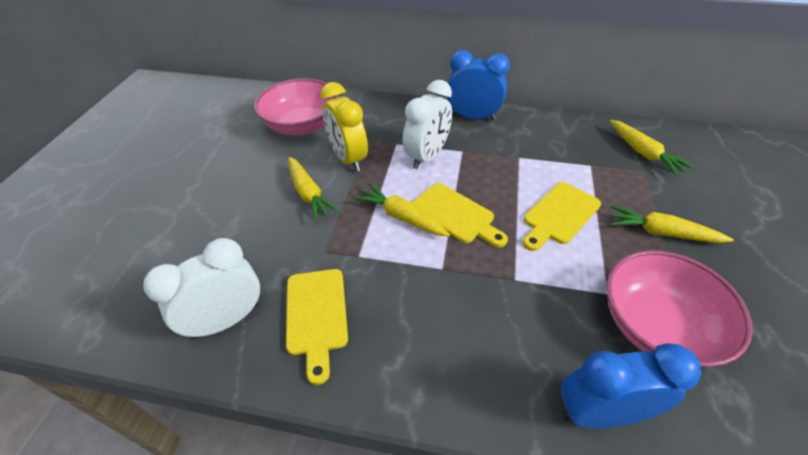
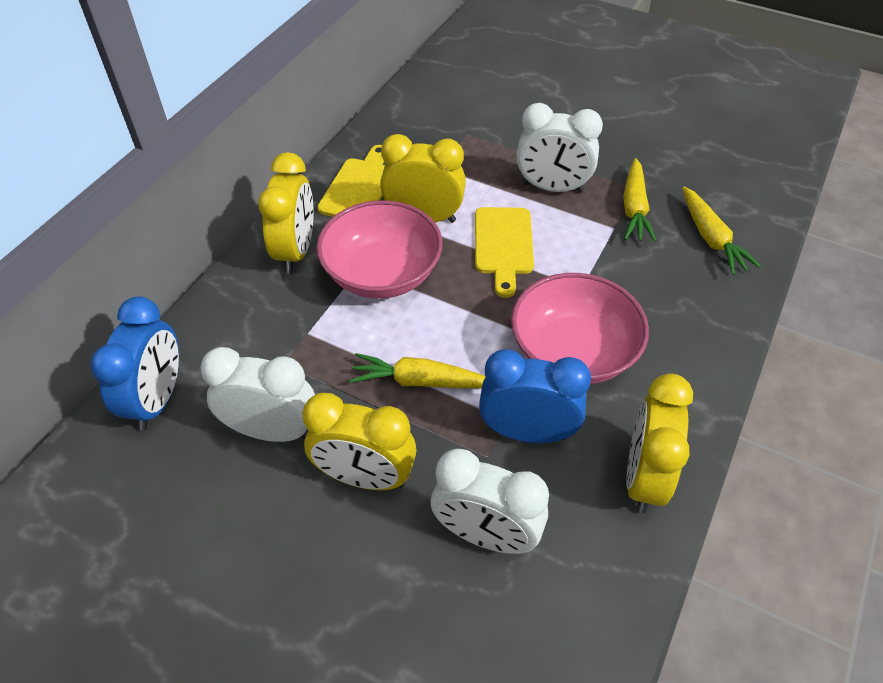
white clock: [143,238,260,339] [402,80,452,169] = 2 -> [200,347,315,442] [431,449,549,554] [516,103,603,193] = 3
yellow carrot: [288,157,340,222] [354,183,450,237] [610,120,694,176] [610,205,734,243] = 4 -> [349,353,485,388] [623,158,656,242] [682,187,761,275] = 3
yellow clock: [321,82,368,172] = 1 -> [258,152,314,273] [302,393,417,490] [380,134,466,223] [626,373,693,513] = 4
yellow cutting board: [286,269,348,385] [412,183,508,247] [523,182,601,251] = 3 -> [317,145,385,217] [475,207,534,298] = 2

